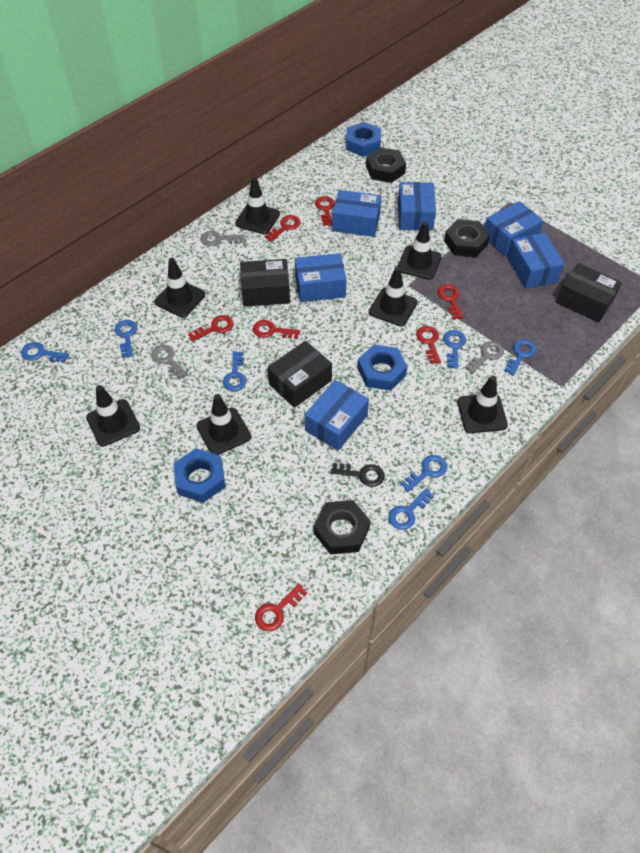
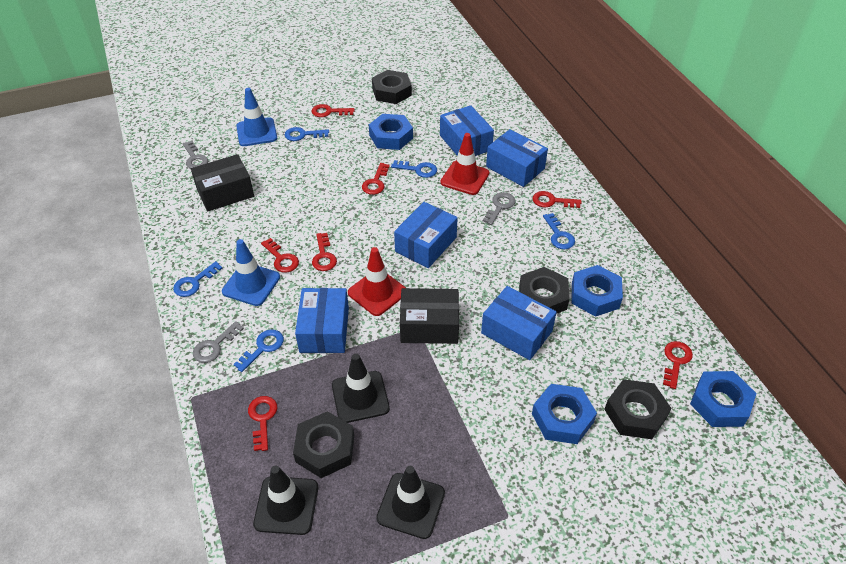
black box: [240,259,290,307] [267,341,332,408] [556,263,622,323] = 3 -> [191,154,254,212] [400,288,459,344] = 2
black key: [331,463,385,487] = 1 -> none = 0
black nut: [314,500,370,555] [366,147,406,183] [444,219,490,257] = 3 -> [293,411,354,478] [372,70,412,104] [519,267,569,314] [604,379,671,439] = 4
black traffic cone: [86,385,140,447] [155,258,205,317] [196,394,251,455] [235,177,280,234] [369,267,417,326] [397,222,442,280] [457,375,508,433] = 7 -> [253,465,318,535] [332,353,390,423] [376,466,445,539] = 3
blue box: [295,253,347,302] [305,380,369,451] [332,190,382,237] [398,182,436,231] [484,201,543,256] [507,233,565,289] = 6 -> [295,288,349,353] [394,202,458,268] [440,105,494,156] [481,286,557,360] [486,129,548,187] = 5
blue key: [21,342,69,363] [114,320,137,357] [223,351,247,391] [389,488,434,530] [401,455,447,492] [443,330,466,369] [504,339,536,375] = 7 -> [173,261,223,297] [234,329,284,372] [285,127,329,141] [391,160,437,178] [543,213,575,249] = 5
blue nut: [174,448,225,503] [346,122,381,157] [358,344,408,391] = 3 -> [369,114,413,150] [532,384,597,444] [571,265,623,317] [690,371,757,427] = 4
blue traffic cone: none = 0 -> [222,239,280,306] [236,88,277,146] = 2
red traffic cone: none = 0 -> [348,247,406,316] [441,133,489,195] = 2

